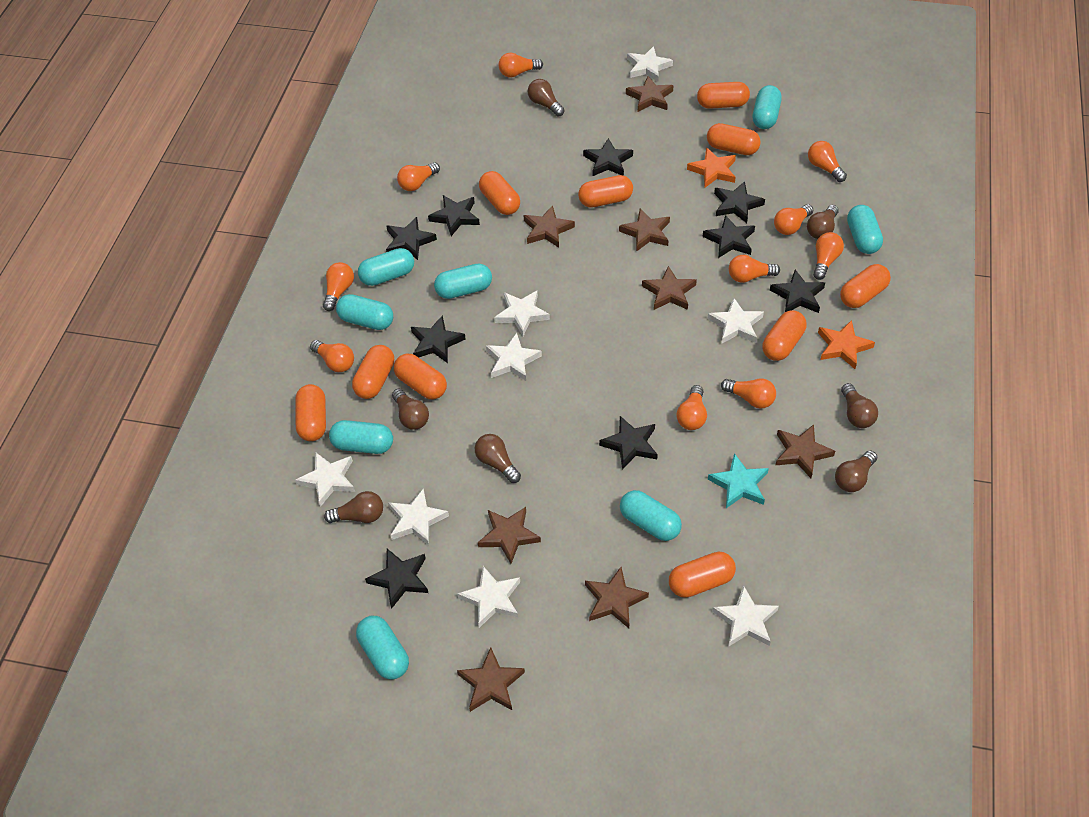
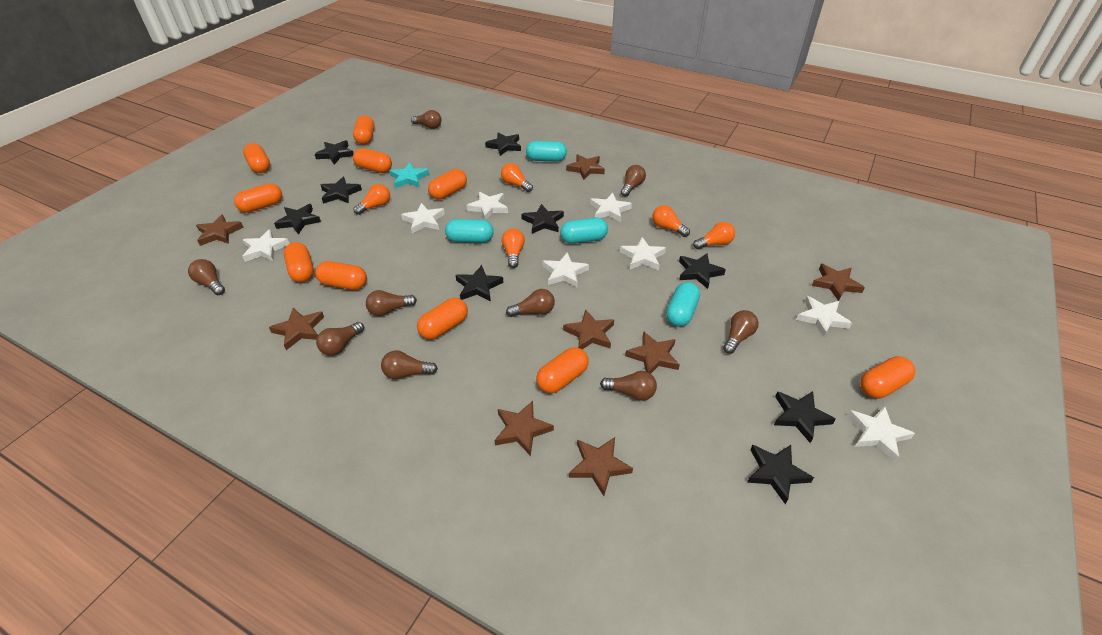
brown light bulb: [324,491,383,523] [392,389,429,430] [475,434,521,483] [528,79,565,116] [807,205,839,239] [835,450,877,492] [841,383,878,428] = 7 -> [188,259,225,295] [316,322,364,356] [366,290,417,316] [381,350,438,379] [411,110,441,129] [506,289,555,317] [600,371,657,401] [621,165,646,197] [723,310,759,354] = 9
orange light bulb: [310,340,354,372] [323,262,354,311] [397,162,440,191] [498,53,543,77] [677,385,707,430] [721,379,776,409] [729,255,780,283] [774,204,813,235] [808,141,847,182] [813,232,844,280] = 10 -> [354,184,390,215] [501,163,533,192] [502,229,525,268] [652,205,690,237] [693,222,735,249] = 5
orange star: [687,147,736,187] [818,320,875,369] = 2 -> none = 0
turquoise capsule: [329,420,393,454] [336,294,393,330] [356,616,409,680] [358,248,414,286] [434,264,492,299] [620,490,682,541] [753,85,782,129] [847,205,883,254] = 8 -> [445,219,494,243] [526,141,567,161] [560,218,608,244] [666,282,700,327] = 4

